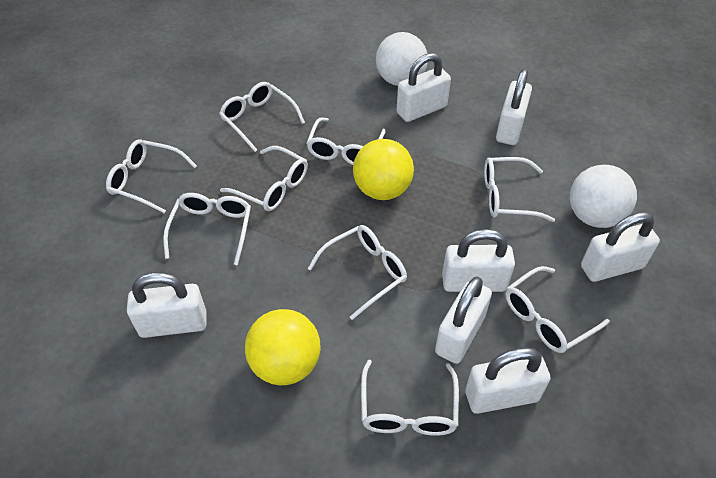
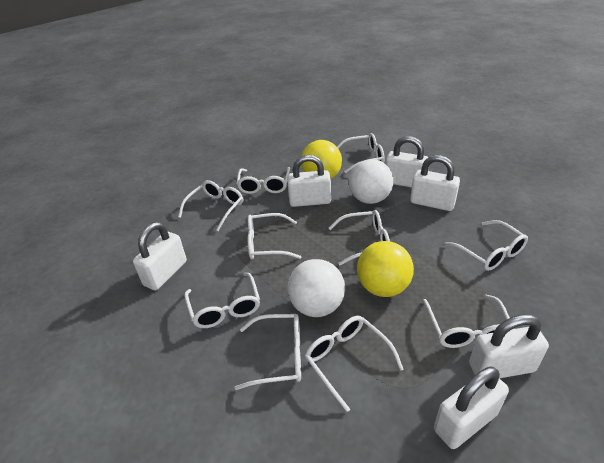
white glasses: [106,139,197,213] [163,193,251,265] [219,82,305,152] [220,146,308,211] [306,118,386,165] [307,225,407,320] [361,360,459,436] [484,157,555,222] [505,266,610,353] = 9 -> [178,180,243,231] [184,273,260,328] [234,314,301,390] [236,167,290,194] [248,213,301,260] [305,316,404,412] [329,210,390,266] [337,133,384,173] [423,295,510,348] [444,220,528,271] = 10
white padlock: [127,272,207,338] [397,53,451,122] [435,277,492,364] [442,229,515,292] [465,347,550,414] [496,69,532,145] [581,212,660,282] = 7 -> [133,222,187,290] [287,155,331,207] [386,136,429,188] [410,155,460,211] [434,366,509,449] [469,314,549,378] = 6

